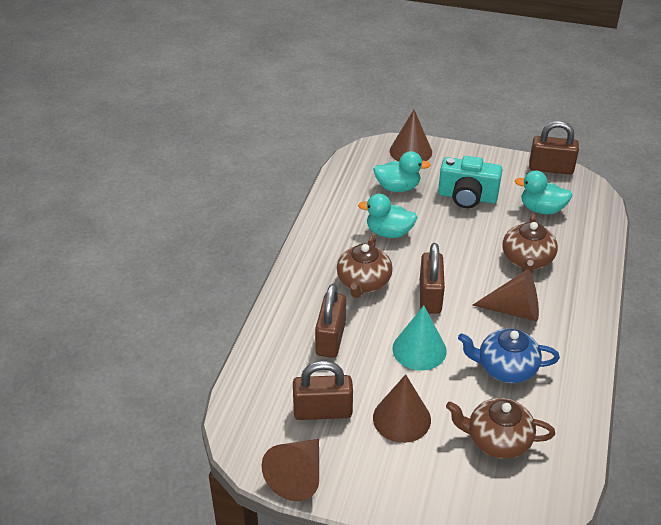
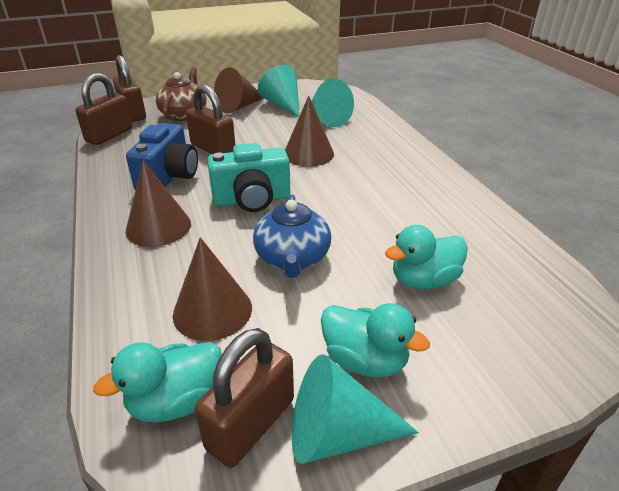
blue camera: none = 0 -> [126,123,198,190] = 1
brown teapot: [337,235,393,298] [446,398,555,459] [502,214,558,273] = 3 -> [156,67,206,121] = 1
turquoise cone: [392,305,447,371] = 1 -> [258,65,300,117] [292,354,419,464] [311,79,354,127] = 3

